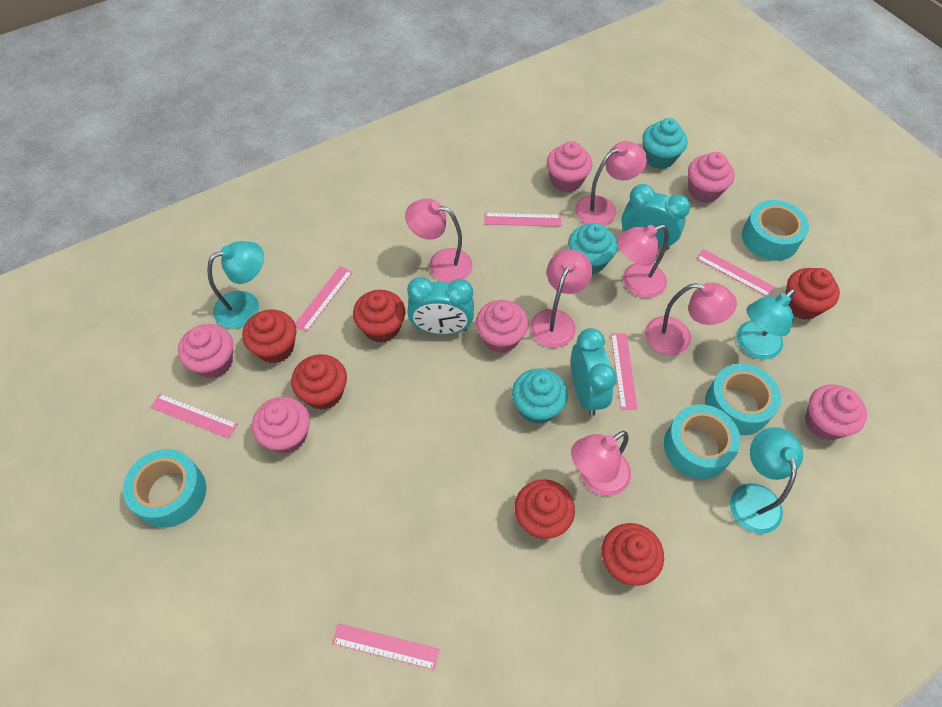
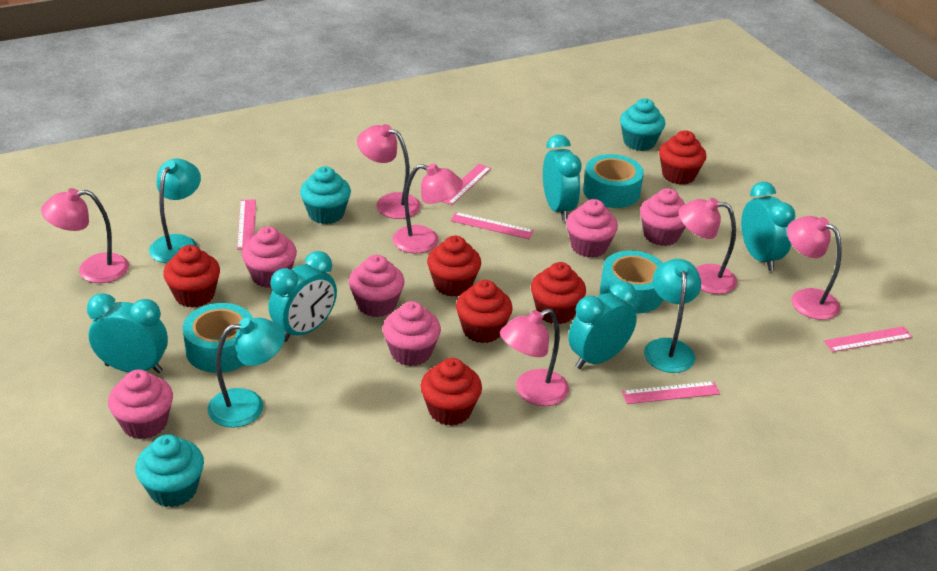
pink ruler: [151,394,238,438] [295,266,353,332] [332,623,440,670] [484,213,561,227] [611,333,638,410] [696,249,775,296] = 6 -> [237,199,256,250] [442,164,491,205] [451,212,534,239] [622,381,720,404] [824,326,913,352] = 5
turquoise clock: [407,277,474,335] [571,328,617,416] [621,184,690,250] = 3 -> [87,293,168,373] [268,251,337,342] [543,135,582,221] [568,281,637,369] [741,182,796,271] = 5
turquoise tape: [123,449,206,528] [664,404,741,479] [705,364,781,435] [742,200,809,261] = 4 -> [183,303,253,373] [583,154,644,208] [600,250,663,313] = 3

